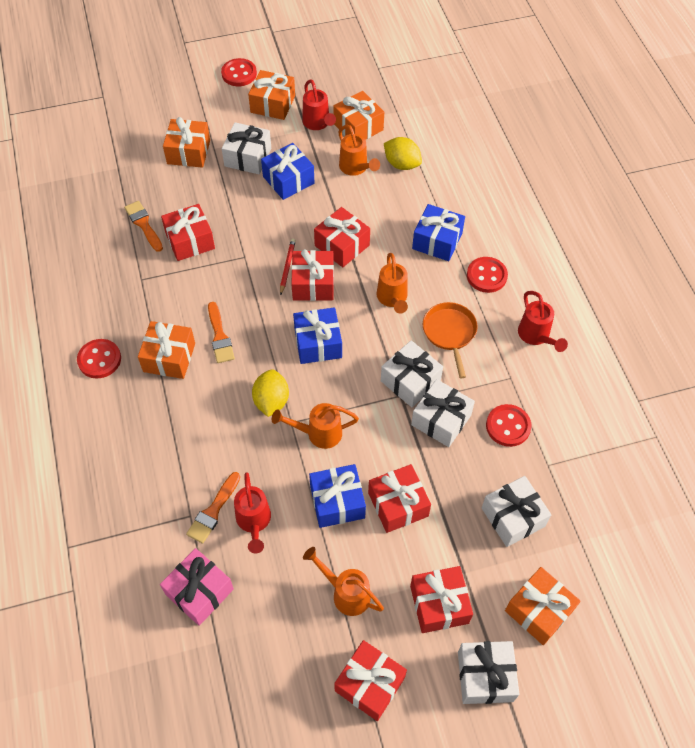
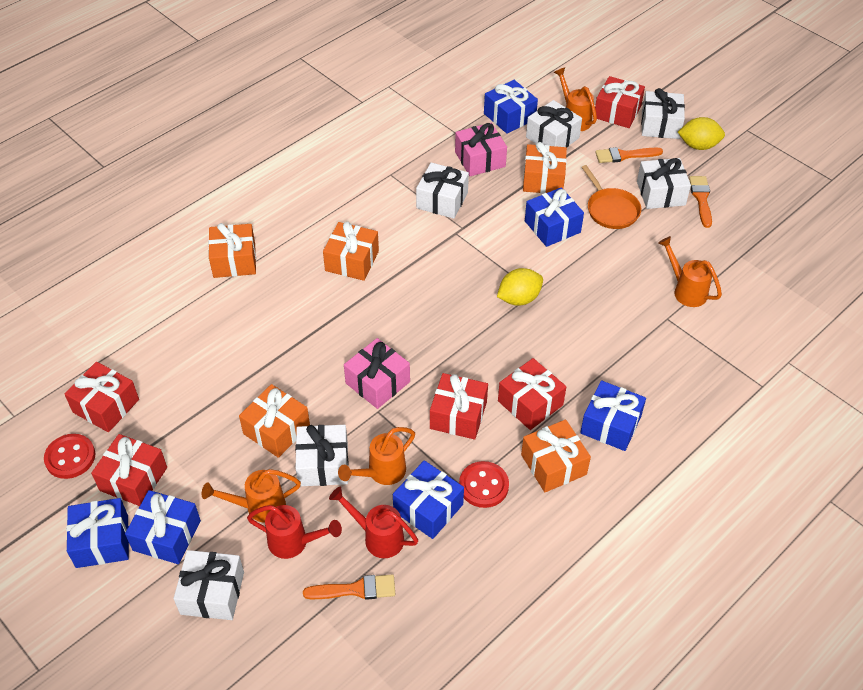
blue gift: [261,143,315,200] [293,307,342,364] [309,464,366,528] [412,204,465,261] = 4 -> [66,498,129,568] [125,490,201,564] [393,460,464,539] [484,80,538,134] [525,187,584,247] [580,380,646,451] = 6
pink gift: [160,548,234,626] = 1 -> [344,338,410,409] [455,123,507,176] = 2
red button: [77,339,121,378] [221,58,257,86] [467,257,508,293] [486,404,531,447] = 4 -> [44,434,95,479] [459,461,509,508] = 2
red gift: [161,204,215,261] [291,249,334,301] [314,207,370,267] [334,640,407,721] [368,464,431,533] [410,566,473,633] = 6 -> [64,362,139,432] [91,434,167,506] [430,373,488,440] [498,358,566,430] [595,76,645,128] = 5
red pencil: [280,238,296,295] = 1 -> none = 0
red watering can: [234,473,271,554] [302,79,336,130] [518,291,568,352] = 3 -> [247,505,342,559] [329,487,418,558] = 2
white gift: [222,122,271,174] [381,340,443,407] [411,379,475,447] [458,641,519,704] [482,476,551,547] = 5 -> [174,550,244,620] [295,425,348,486] [416,162,469,219] [526,100,582,148] [637,158,691,209] [641,88,685,139] = 6

